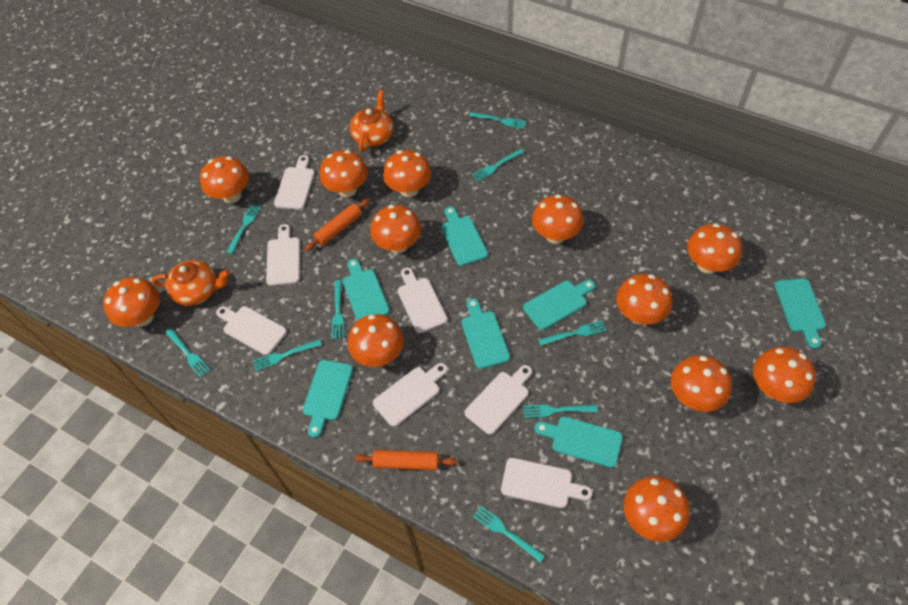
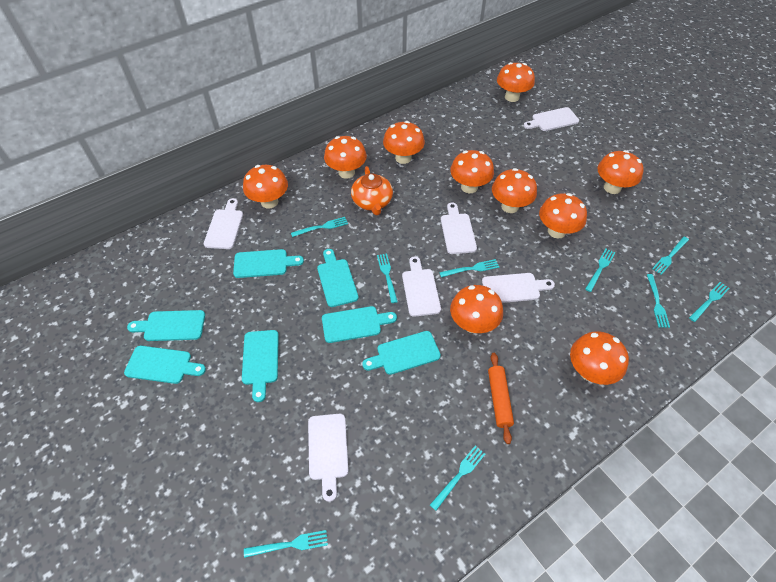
orange mushroom: [104,277,160,327] [200,156,249,203] [319,150,368,197] [348,314,404,367] [370,205,421,254] [383,150,431,197] [532,194,583,244] [616,274,672,324] [624,476,690,542] [671,355,732,412] [687,223,742,274] [753,347,816,403] = 12 -> [243,165,288,208] [324,136,367,179] [383,121,425,164] [450,150,494,193] [450,285,503,333] [492,168,537,213] [497,62,535,102] [539,193,587,239] [570,331,629,385] [597,150,644,194] = 10
orange rolling pin: [305,199,370,251] [354,450,457,470] = 2 -> [488,353,514,444] = 1
orange teapot: [152,260,230,306] [350,90,393,152] = 2 -> [351,166,393,216] = 1
white cutting board: [216,306,287,355] [266,224,300,286] [274,155,315,210] [373,363,448,427] [398,268,448,333] [464,365,532,435] [501,458,592,508] = 7 -> [204,198,243,249] [308,414,348,502] [402,256,441,317] [441,203,477,254] [482,273,555,303] [524,107,579,131] = 6

